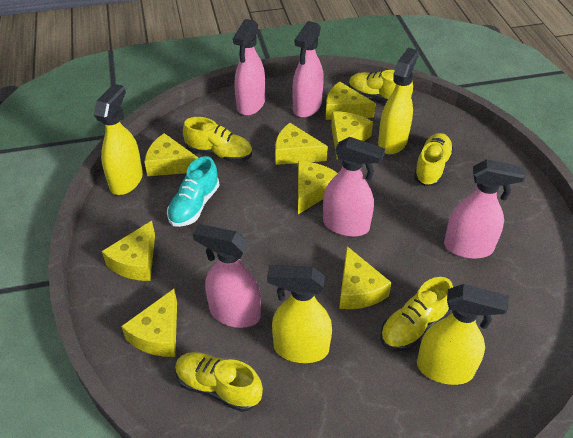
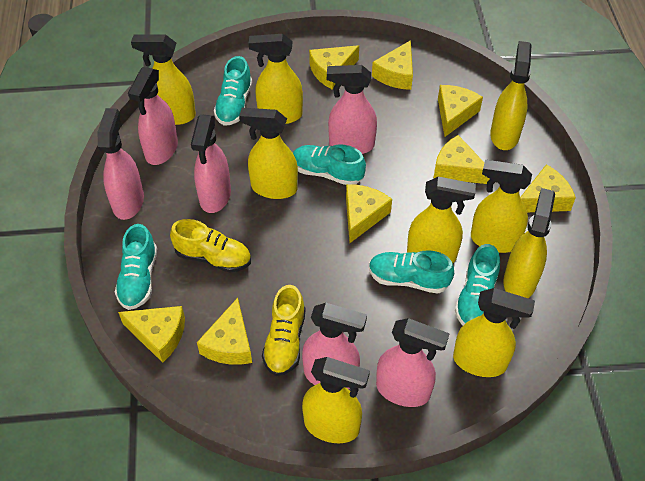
pink spray bottle: [193,224,261,328] [233,19,265,116] [292,21,324,118] [323,137,385,237] [444,159,526,259] = 5 -> [98,108,144,220] [128,67,178,165] [191,115,231,213] [302,303,367,389] [327,65,377,154] [376,318,450,407] = 6
turquoise shoe: [167,156,220,227] = 1 -> [115,224,157,310] [214,56,252,126] [293,145,366,185] [369,250,454,293] [455,244,500,325] = 5
yellow shoe: [175,352,263,412] [183,117,252,162] [349,70,413,102] [381,277,453,351] [414,133,454,186] = 5 -> [170,219,251,273] [262,285,305,376] = 2
yellow spray bottle: [94,84,143,195] [267,265,332,363] [378,48,419,154] [417,284,509,385] = 4 -> [131,34,196,125] [239,108,298,199] [249,34,303,124] [302,357,370,443] [407,177,476,263] [453,288,535,377] [471,160,532,253] [490,41,531,150] [503,188,555,298] = 9

